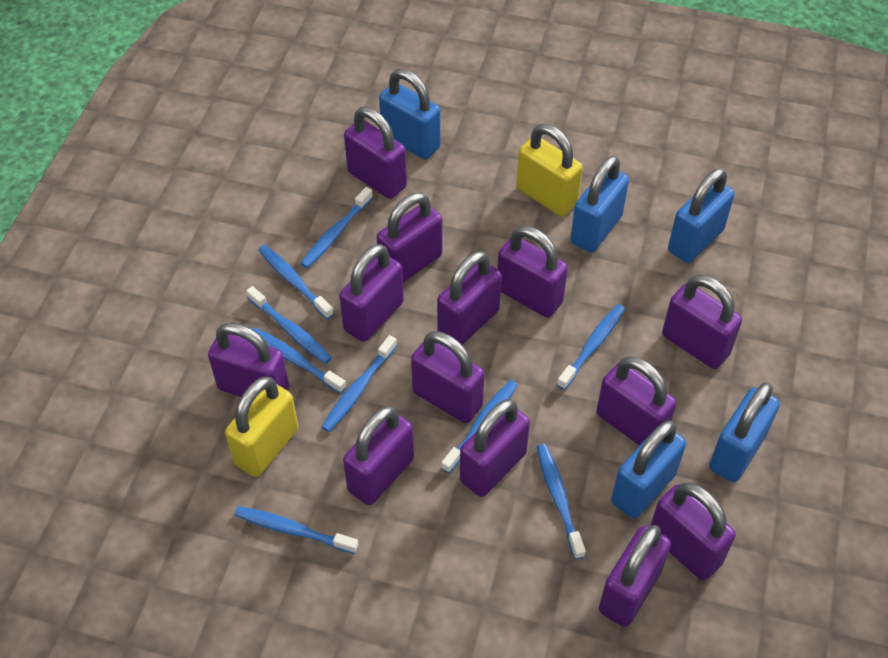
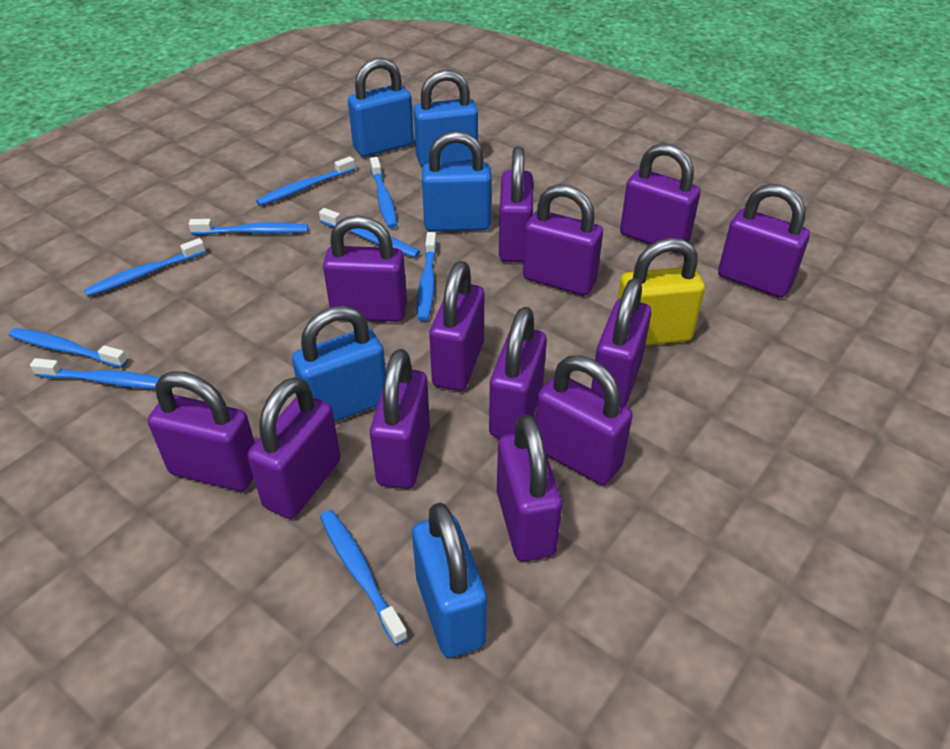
yellow padlock: [225,376,298,477] [516,124,583,216] = 2 -> [617,238,705,345] = 1

